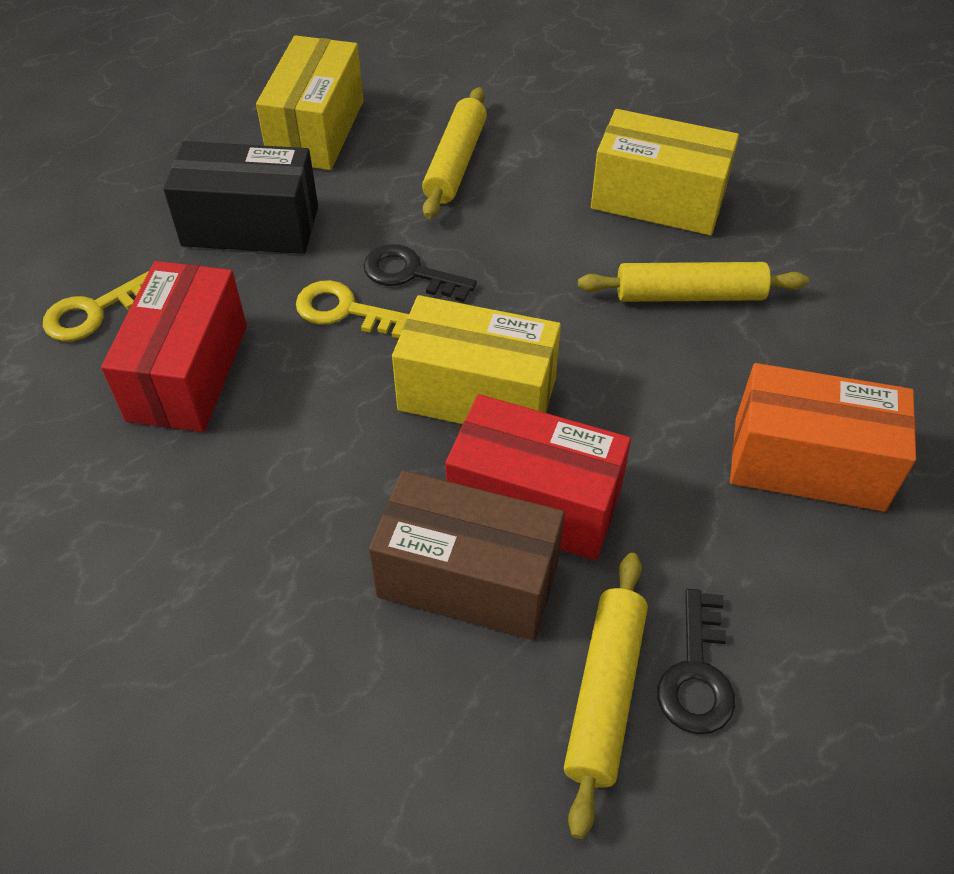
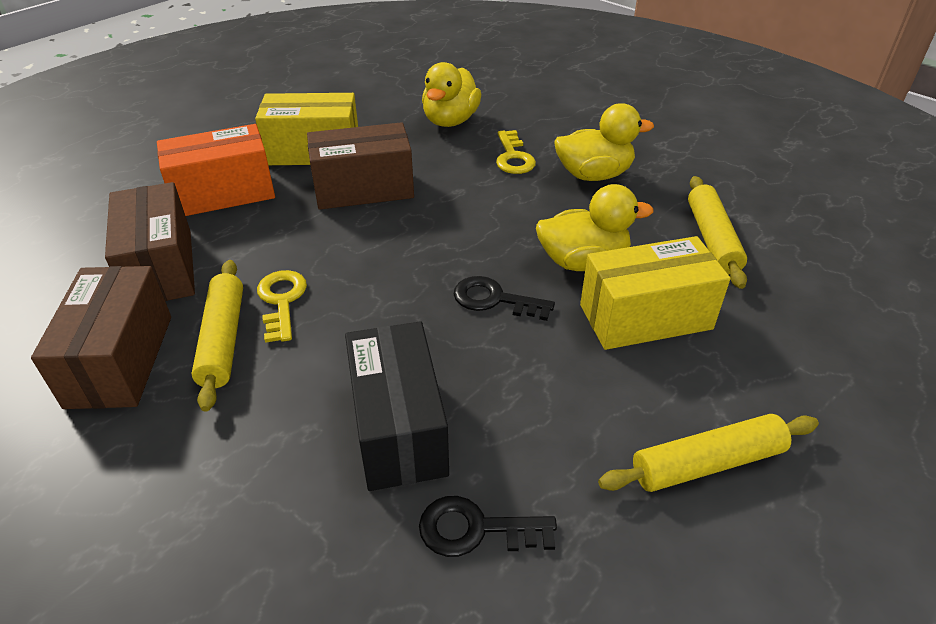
brown box: [369,470,565,640] = 1 -> [31,266,171,409] [105,182,195,301] [307,122,414,210] = 3
red box: [101,261,247,432] [445,394,631,560] = 2 -> none = 0
yellow box: [256,35,363,170] [392,295,561,424] [591,109,739,235] = 3 -> [255,93,358,165] [580,236,731,350] = 2
yellow duck: none = 0 -> [422,62,481,127] [536,184,654,271] [554,103,654,181] = 3

